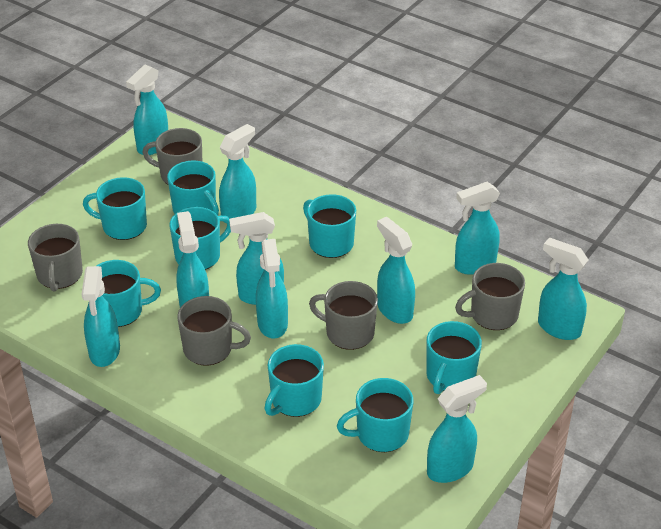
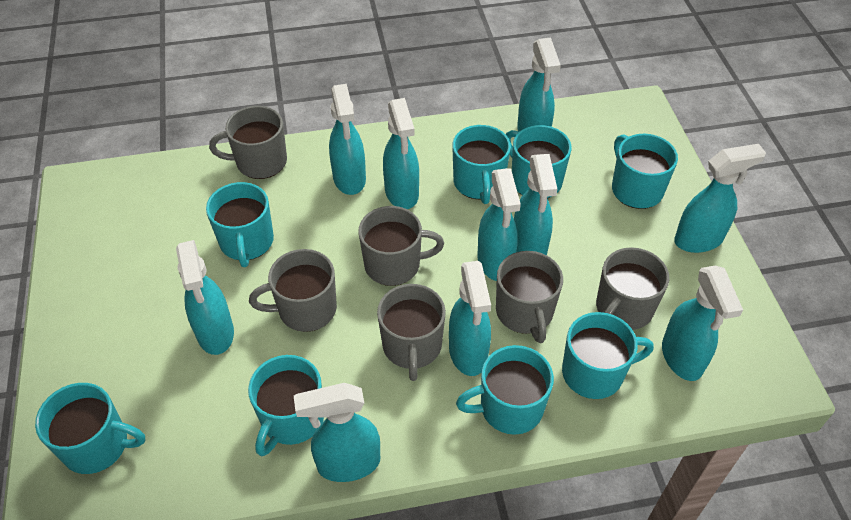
grey mug: [28,224,83,292] [142,128,202,185] [177,296,251,366] [309,281,378,350] [455,263,525,330] = 5 -> [209,106,287,179] [249,249,337,332] [358,206,444,286] [377,284,446,381] [496,251,563,343] [596,247,669,330] = 6

